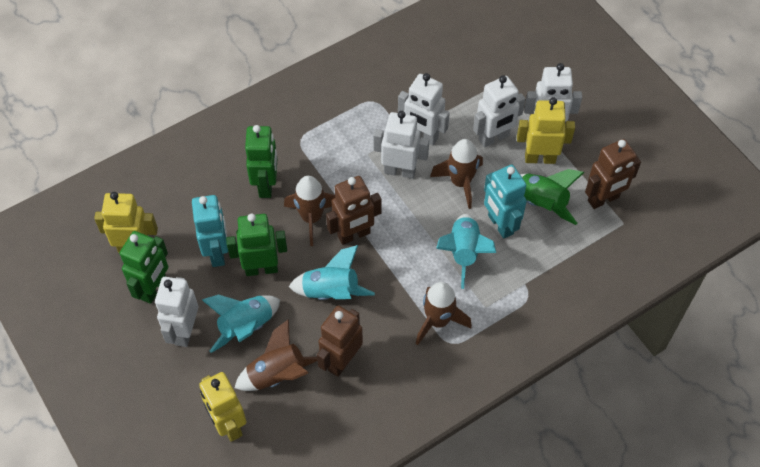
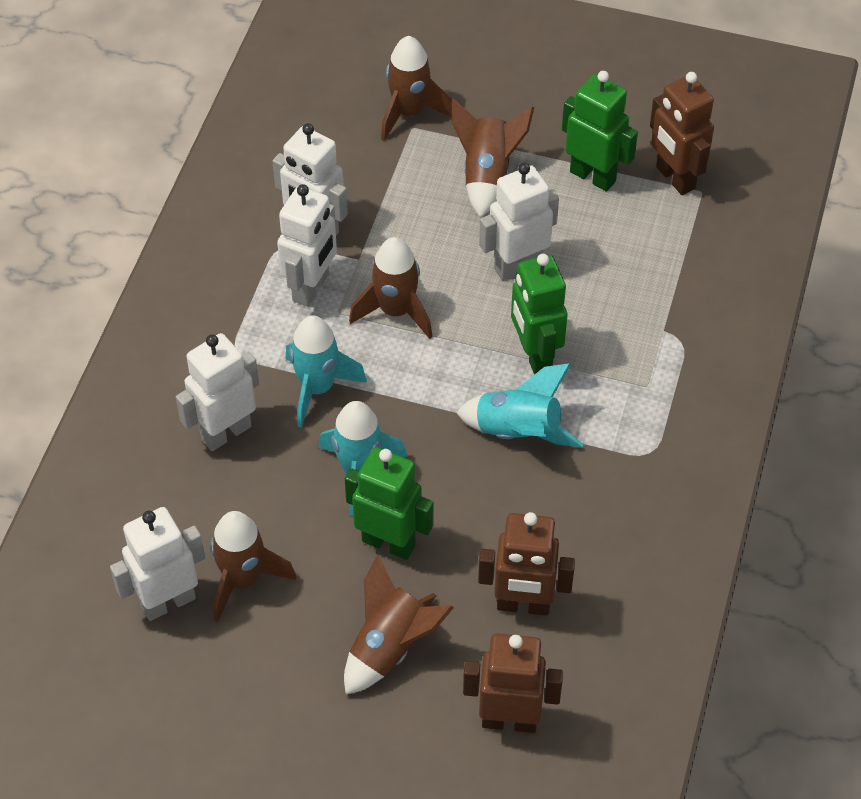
brown rocket: [235,319,317,391] [284,176,335,246] [416,282,472,345] [430,139,483,209] = 4 -> [210,511,296,622] [344,554,454,695] [349,237,433,339] [381,36,452,141] [452,99,534,218] = 5
green rocket: [520,169,584,225] = 1 -> none = 0
turquoise robot: [192,195,228,267] [484,165,527,239] = 2 -> none = 0
yellow robot: [94,192,158,253] [199,372,246,442] [517,97,575,164] = 3 -> none = 0

